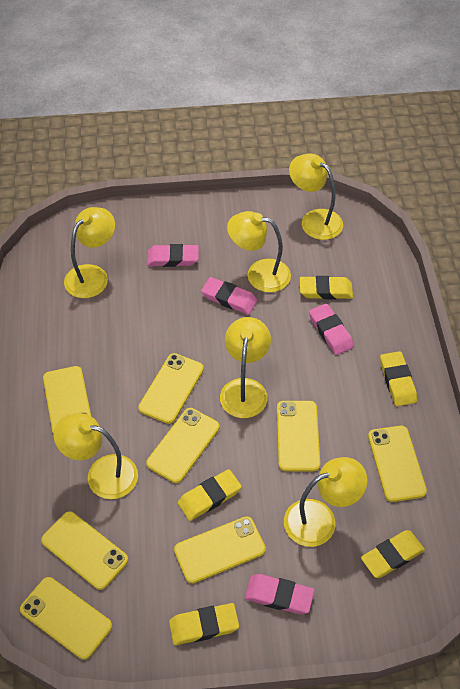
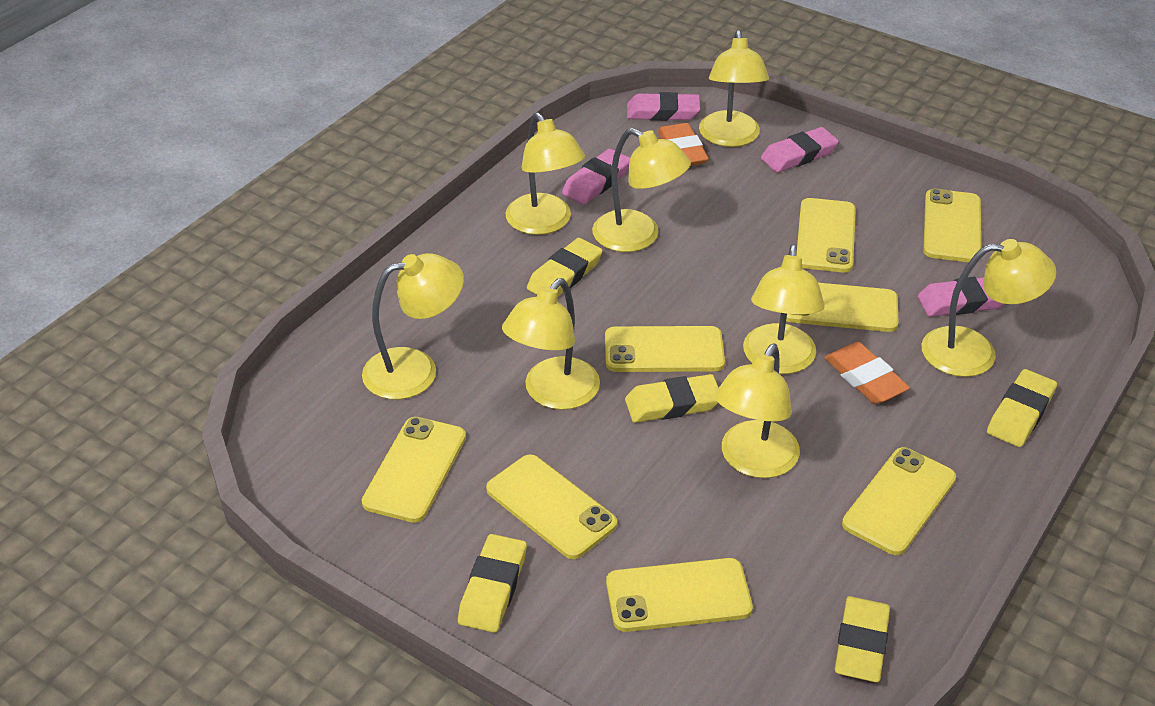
orange eraser: none = 0 -> [658,123,709,166] [824,342,910,404] = 2
yellow lamp: [54,413,138,499] [64,207,115,298] [220,317,271,418] [227,211,291,292] [284,457,367,547] [289,153,343,240] = 6 -> [362,253,464,400] [502,278,600,410] [506,113,585,235] [592,128,691,252] [699,30,769,147] [715,344,800,478] [743,244,825,374] [922,239,1056,377] = 8

